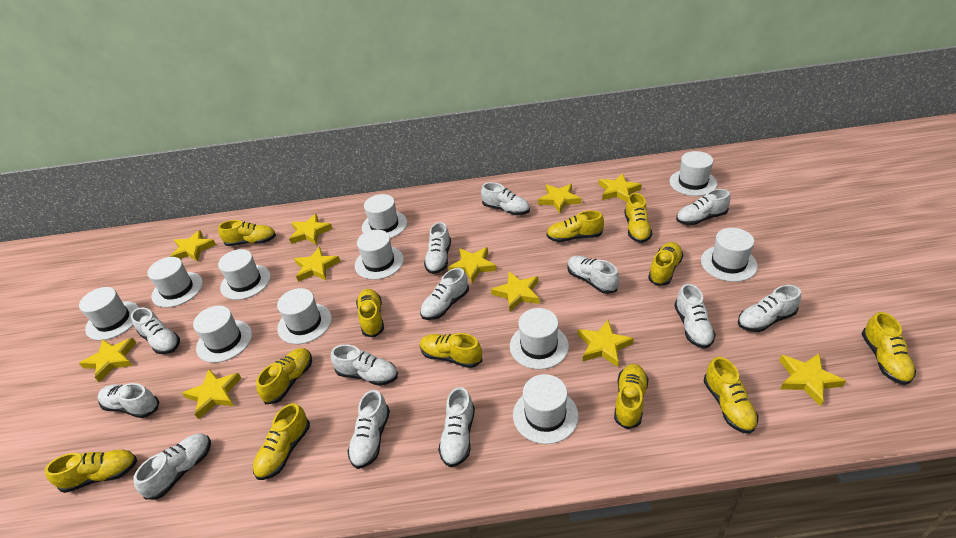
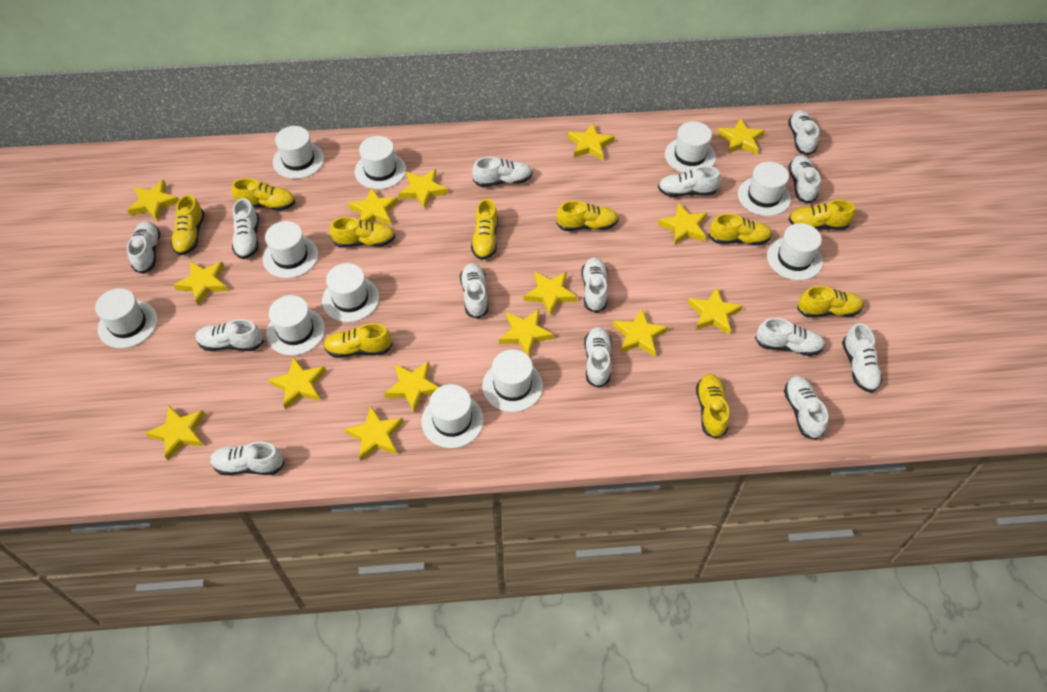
white shoe: [98,383,159,418] [131,307,180,354] [133,433,211,500] [331,344,398,386] [348,390,390,469] [420,268,469,320] [424,222,451,274] [438,387,475,467] [481,182,530,215] [567,256,619,294] [674,284,716,349] [676,189,730,225] [738,285,801,332] = 13 -> [127,221,161,274] [195,319,264,351] [210,442,284,475] [232,198,259,259] [460,263,488,319] [472,157,532,187] [582,257,608,313] [584,327,612,388] [658,166,721,197] [755,318,825,356] [784,376,828,440] [788,110,819,155] [788,155,820,203] [842,323,883,393] = 14
yellow shoe: [45,450,137,493] [218,220,276,246] [253,403,310,480] [256,348,312,404] [356,289,384,337] [420,333,482,368] [546,210,604,242] [614,364,649,429] [624,193,652,243] [648,242,683,286] [703,357,758,434] [861,312,916,385] = 12 -> [171,194,205,255] [231,178,295,211] [323,323,392,358] [330,217,395,248] [471,199,498,260] [556,201,619,231] [696,374,729,439] [708,213,772,245] [788,200,855,230] [797,286,864,318] = 10
yellow star: [79,338,136,382] [170,230,216,262] [182,369,241,419] [289,214,332,244] [294,247,340,282] [448,247,497,283] [491,272,540,312] [538,184,581,213] [578,320,634,367] [599,173,642,202] [779,353,846,407] = 11 -> [127,180,179,221] [145,406,205,460] [174,261,228,305] [268,357,326,409] [344,406,403,461] [348,187,399,225] [384,362,439,413] [398,169,448,209] [499,310,554,356] [524,271,577,317] [568,123,615,161] [613,308,668,357] [658,203,707,246] [687,287,742,334] [717,118,765,155] = 15

